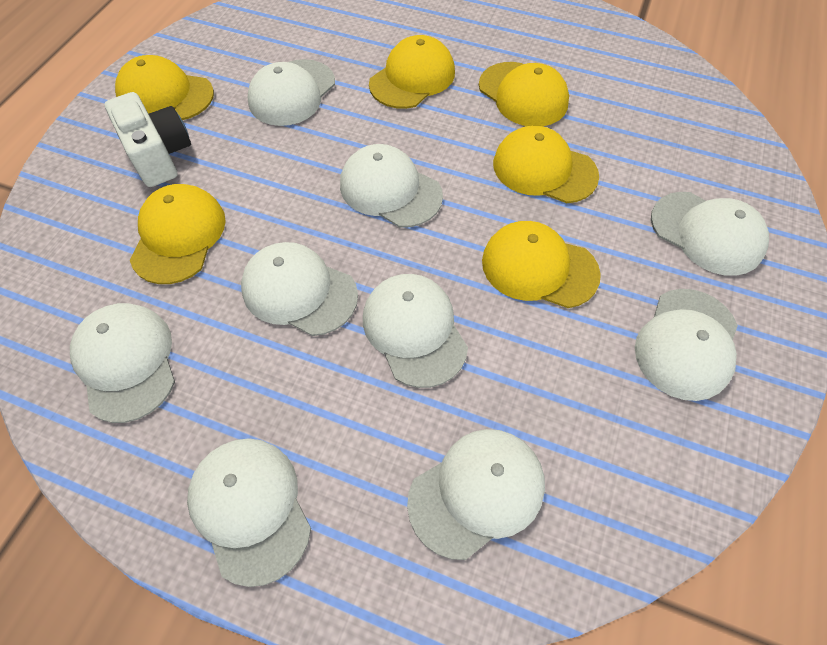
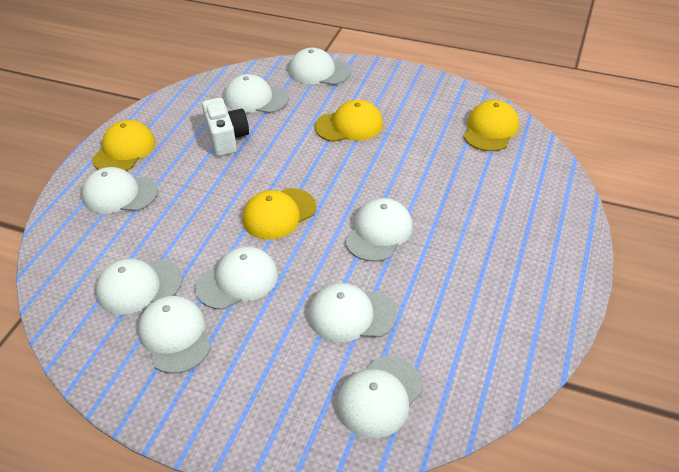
yellow cap: [115,55,214,120] [130,184,226,284] [369,35,455,109] [479,62,569,126] [482,221,601,308] [493,125,599,203] = 6 -> [92,120,155,171] [242,188,316,239] [315,100,383,142] [463,100,519,151] = 4

